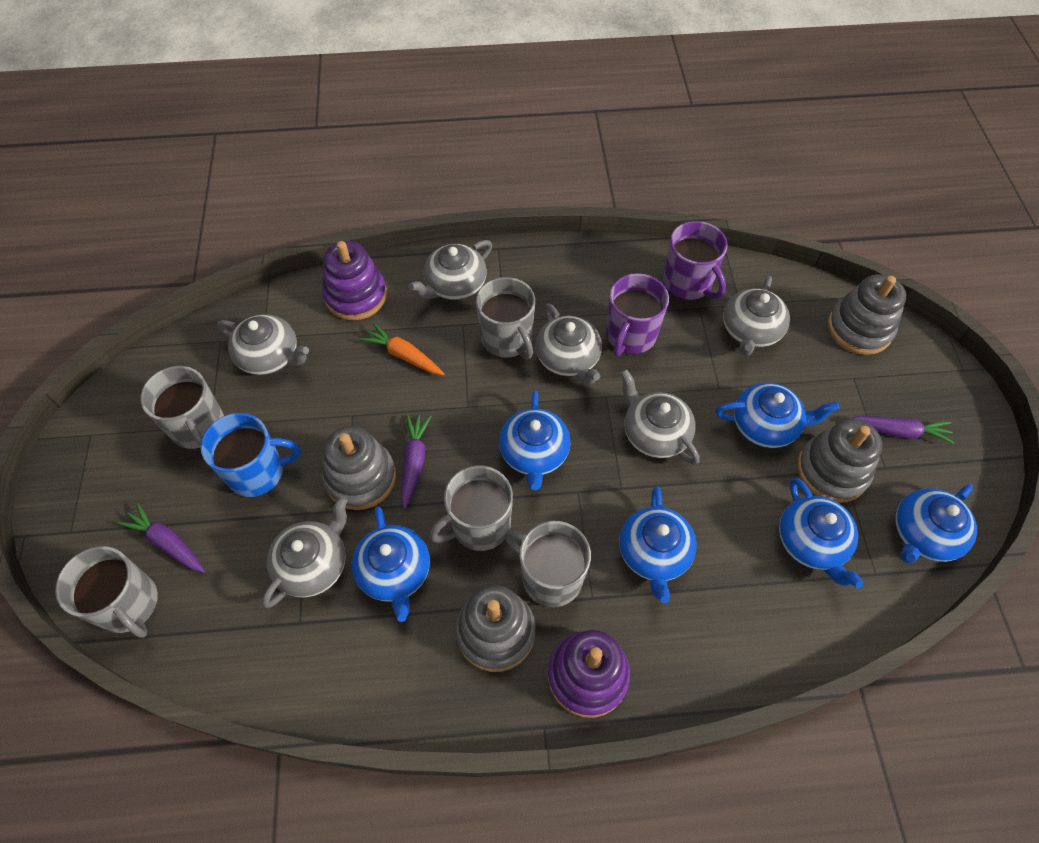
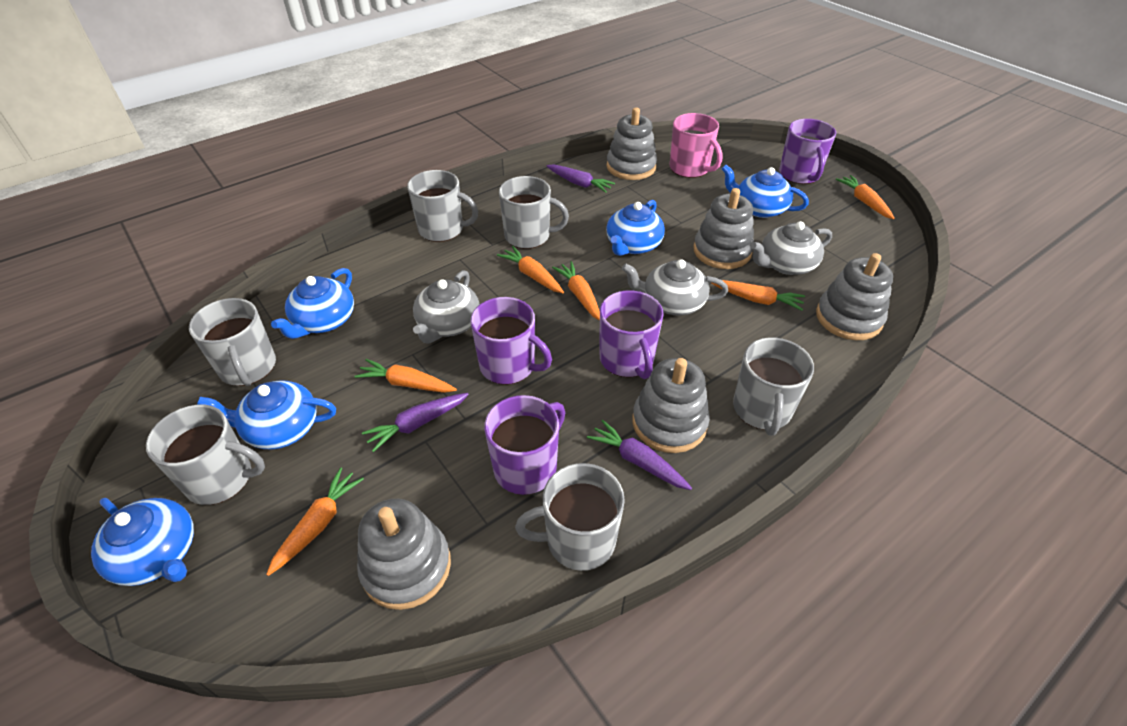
blue mug: [201,413,301,497] = 1 -> none = 0
blue teapot: [352,506,430,622] [499,390,571,490] [619,486,697,603] [715,383,839,448] [779,478,864,588] [895,484,977,564] = 6 -> [91,498,194,586] [197,380,336,449] [271,268,354,339] [606,200,665,256] [722,165,809,218] = 5
grey mug: [55,546,158,638] [140,366,224,449] [429,466,513,551] [476,277,535,359] [505,521,591,607] = 5 -> [146,405,265,505] [189,298,276,386] [407,170,478,242] [499,176,569,249] [515,463,625,571] [733,337,814,436] = 6
grey stacking toy: [322,426,396,510] [455,585,536,672] [797,419,882,503] [828,274,906,355] = 4 -> [357,499,451,610] [607,107,657,180] [632,358,710,453] [693,188,754,269] [816,253,893,340] = 5
grey teapot: [217,314,309,375] [262,496,348,608] [409,240,492,300] [535,303,602,385] [620,369,700,465] [723,276,790,356] = 6 -> [413,270,480,344] [622,259,728,315] [751,221,832,275] = 3
orange carrot: [360,323,445,375] = 1 -> [266,468,364,576] [354,359,457,393] [497,246,564,293] [552,261,600,320] [712,280,805,311] [836,175,895,219] = 6
pink mug: none = 0 -> [670,113,722,178] = 1
purple mug: [606,273,669,356] [663,221,728,300] = 2 -> [470,297,552,385] [484,395,565,495] [600,290,664,379] [779,119,836,184] = 4
purple stacking toy: [322,241,387,320] [548,630,630,718] = 2 -> none = 0

